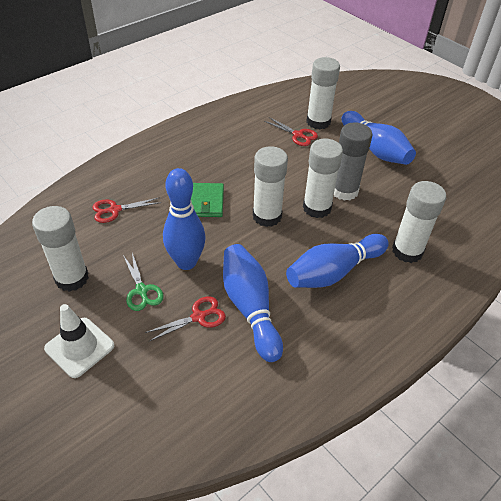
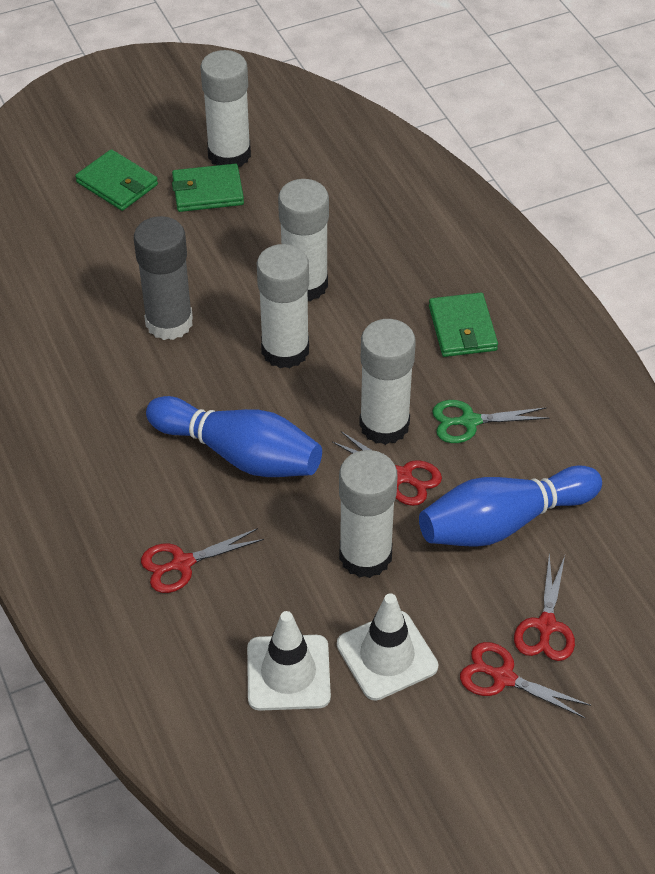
blue bowling pin: [163,168,206,270] [223,244,283,362] [286,234,389,288] [341,111,416,165] = 4 -> [146,396,322,477] [419,465,602,547] = 2
green wallet: [191,183,224,217] = 1 -> [75,149,158,211] [172,164,244,212] [429,293,498,357] = 3
red scissors: [92,197,161,223] [145,296,226,341] [264,117,318,146] = 3 -> [141,528,264,593] [332,431,442,506] [460,642,591,718] [514,554,575,661] = 4
white traffic cone: [44,304,114,378] = 1 -> [247,611,331,711] [337,593,438,701] = 2

